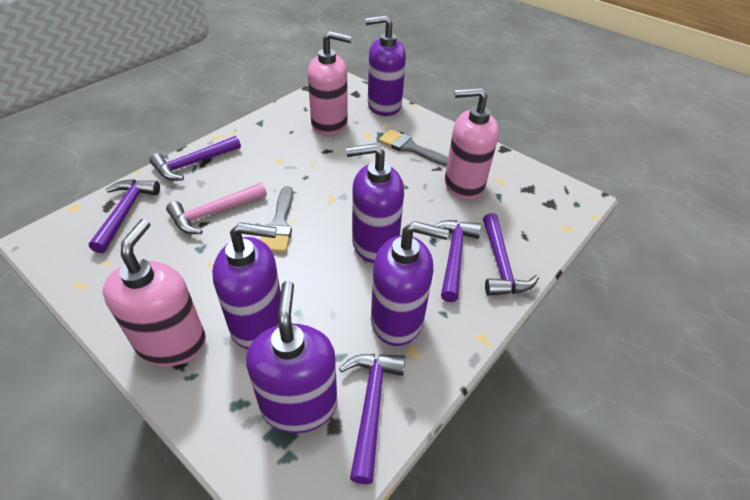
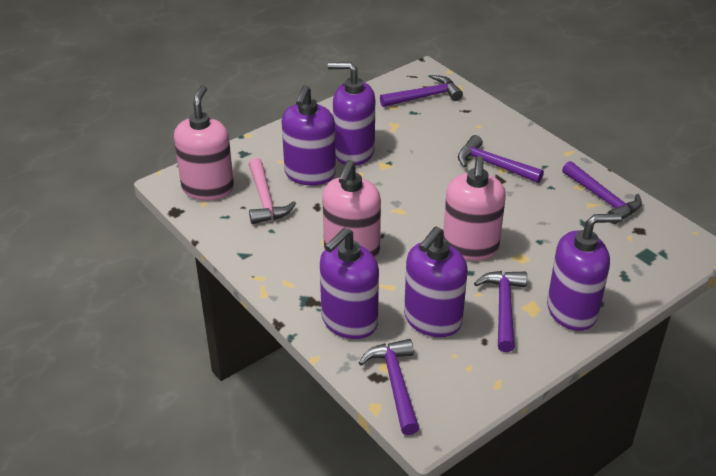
grey brush: [260,186,293,253] [378,129,448,166] = 2 -> none = 0

